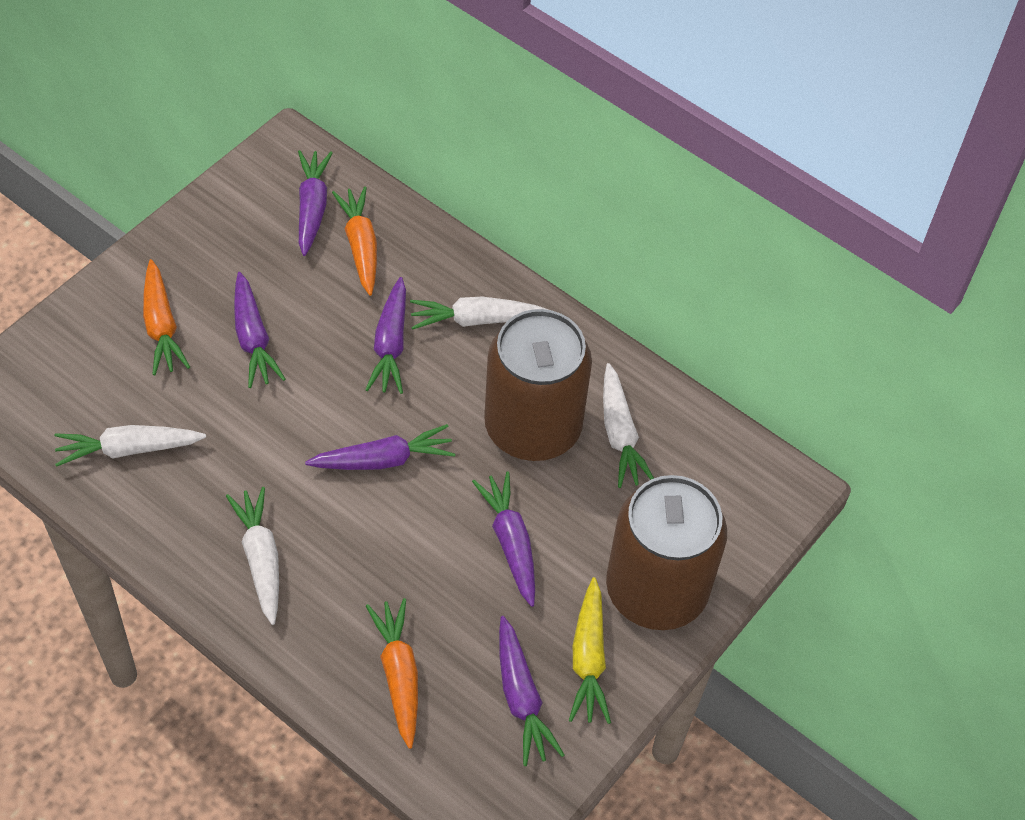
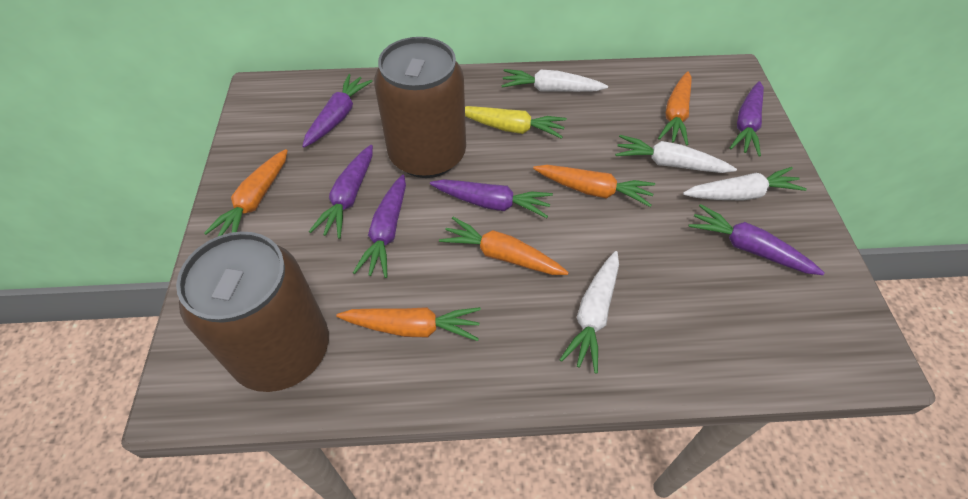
orange carrot: [143,259,190,375] [332,186,377,296] [366,598,418,749] = 3 -> [204,149,288,236] [336,307,481,341] [439,217,569,275] [533,165,655,207] [658,71,692,146] = 5

